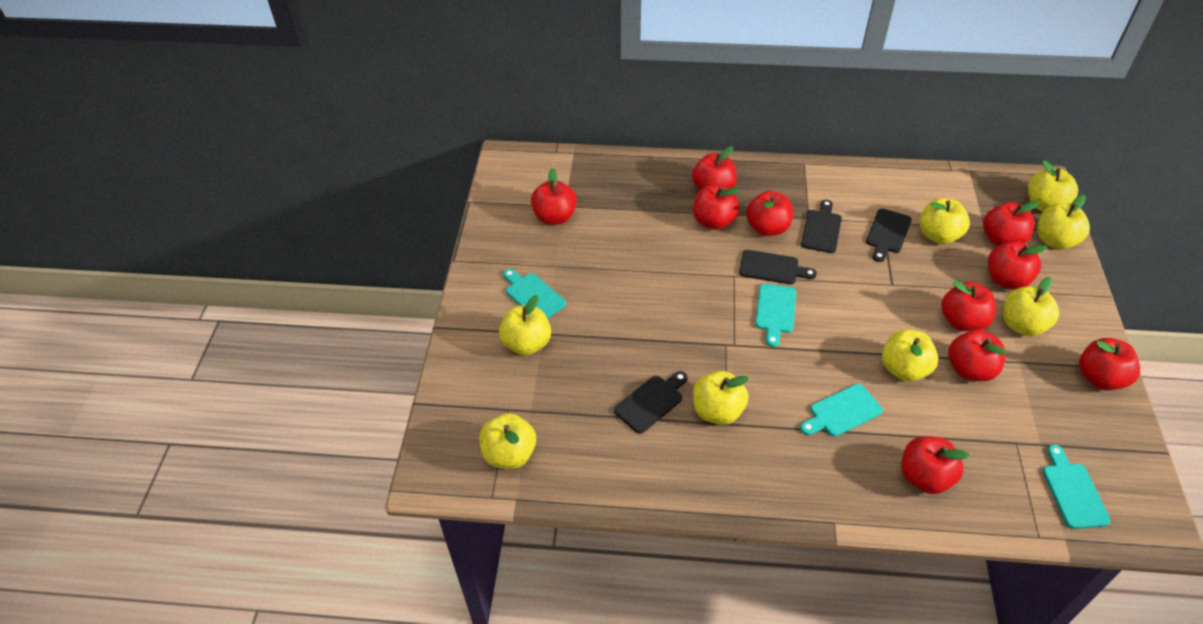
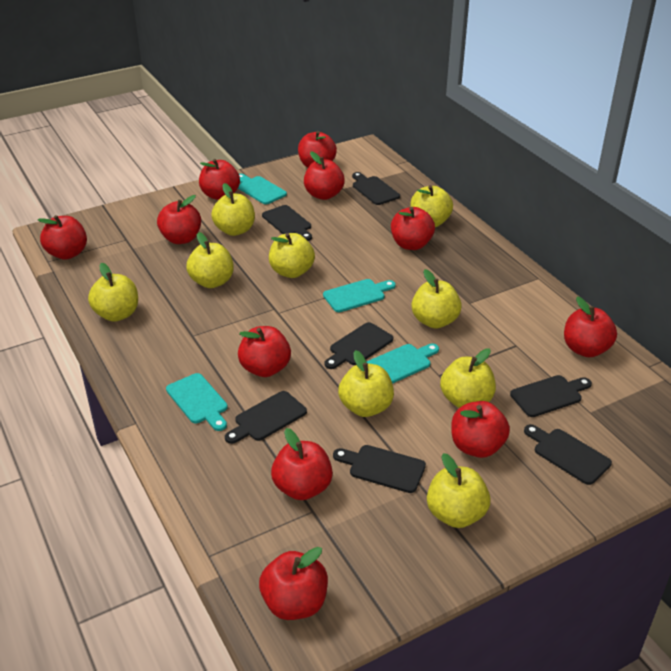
black cutting board: [614,371,688,434] [739,250,817,284] [801,200,842,253] [866,209,912,262] = 4 -> [225,391,307,444] [262,205,312,241] [324,322,393,369] [333,445,426,493] [352,172,400,205] [510,375,592,417] [524,424,612,485] = 7
red apple: [531,168,577,225] [692,146,737,190] [693,185,740,230] [746,191,793,236] [901,436,970,494] [941,281,996,331] [948,330,1006,381] [983,201,1039,246] [988,242,1048,290] [1079,338,1140,391] = 10 -> [38,215,87,260] [157,195,201,244] [199,159,240,200] [238,326,291,377] [259,547,328,620] [271,428,333,500] [298,131,337,168] [304,151,345,200] [391,207,435,250] [451,401,510,458] [564,296,617,357] = 11
yellow apple: [479,413,536,469] [499,295,551,355] [693,371,749,425] [882,330,938,382] [920,198,970,244] [1003,277,1059,336] [1028,160,1078,212] [1037,195,1090,249] = 8 -> [88,263,138,322] [186,232,234,288] [211,183,255,236] [269,233,315,278] [338,350,394,417] [411,185,453,227] [411,269,462,329] [427,453,491,528] [440,348,496,408] = 9

